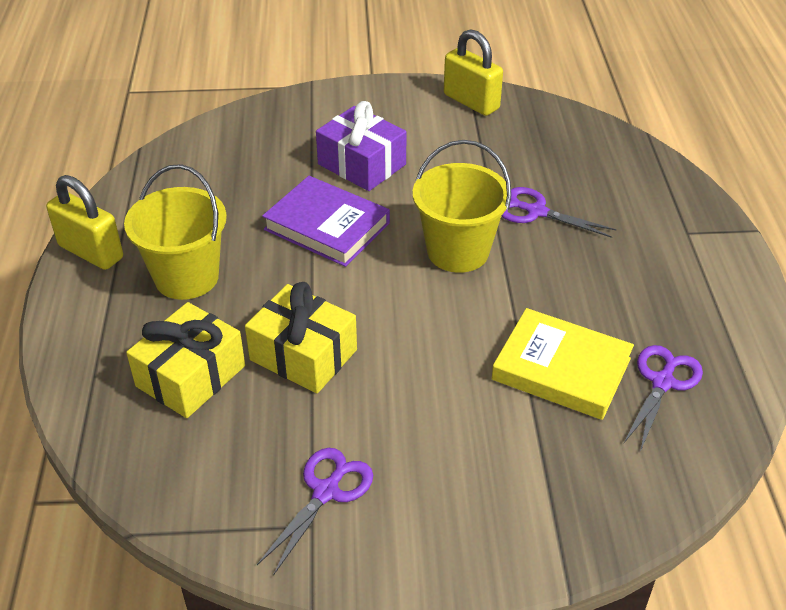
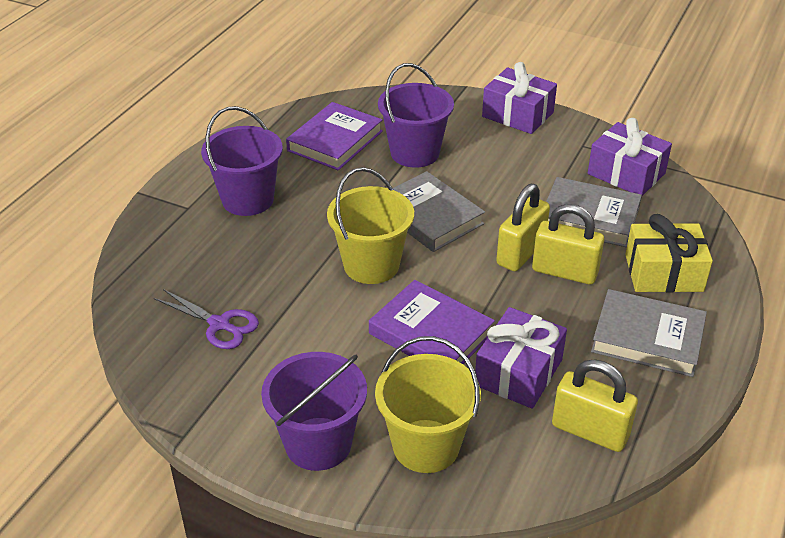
grey book: none = 0 -> [393,171,485,252] [546,177,642,247] [591,289,707,377] = 3
purple book: [262,176,390,267] = 1 -> [286,102,383,170] [369,280,495,364] = 2
purple bucket: none = 0 -> [201,106,283,216] [261,352,367,471] [378,63,454,168] = 3
purple gift: [316,101,407,191] = 1 -> [475,307,567,409] [482,62,557,134] [588,118,672,196] = 3
purple scissors: [257,448,373,576] [501,187,617,238] [623,345,703,452] = 3 -> [154,289,259,349] = 1
yellow book: [492,308,634,420] = 1 -> none = 0
yellow gift: [126,302,245,418] [245,282,357,393] = 2 -> [625,214,713,292] = 1
yellow padlock: [46,175,123,270] [444,29,503,116] = 2 -> [496,184,550,271] [532,204,604,285] [552,359,638,452] = 3

